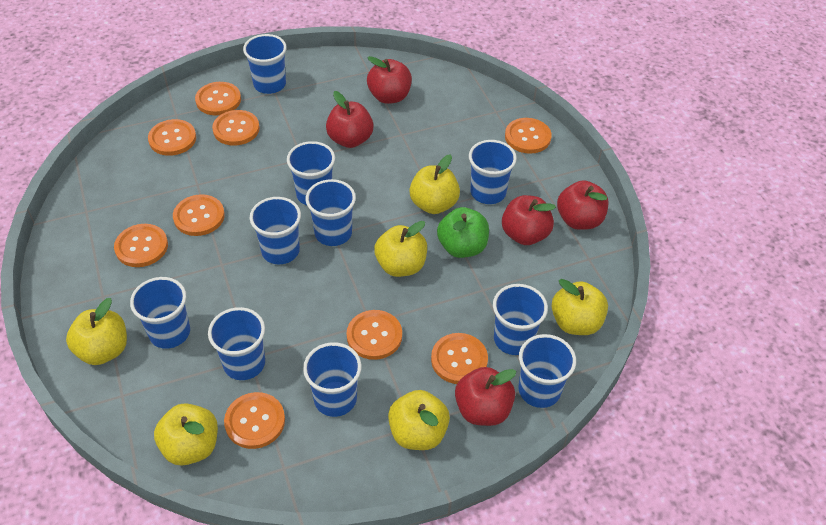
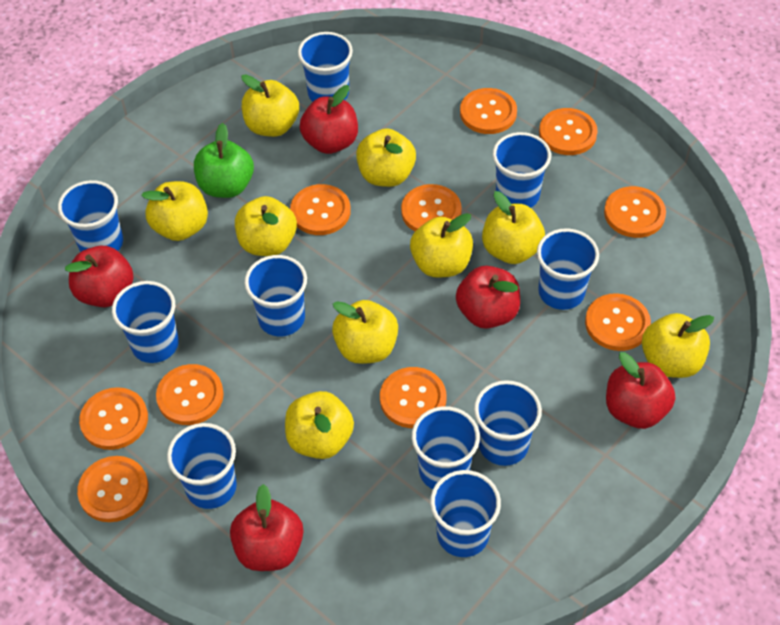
orange button: [114,224,168,267] [148,119,196,156] [173,194,225,236] [195,82,241,115] [212,110,260,145] [224,392,285,449] [347,310,402,360] [431,333,488,384] [505,118,552,154] = 9 -> [77,456,149,522] [79,387,148,450] [156,364,224,425] [290,184,351,235] [380,367,446,428] [401,184,462,231] [460,88,517,134] [539,108,598,155] [585,293,651,351] [604,186,666,238] = 10
yellow apple: [66,298,127,365] [154,403,218,466] [374,221,427,277] [388,390,450,450] [409,154,460,214] [552,279,608,335] = 6 -> [141,181,208,241] [235,196,297,256] [241,74,299,137] [285,391,354,459] [332,300,398,364] [356,128,416,187] [410,213,473,278] [482,191,545,264] [642,313,714,378] = 9

